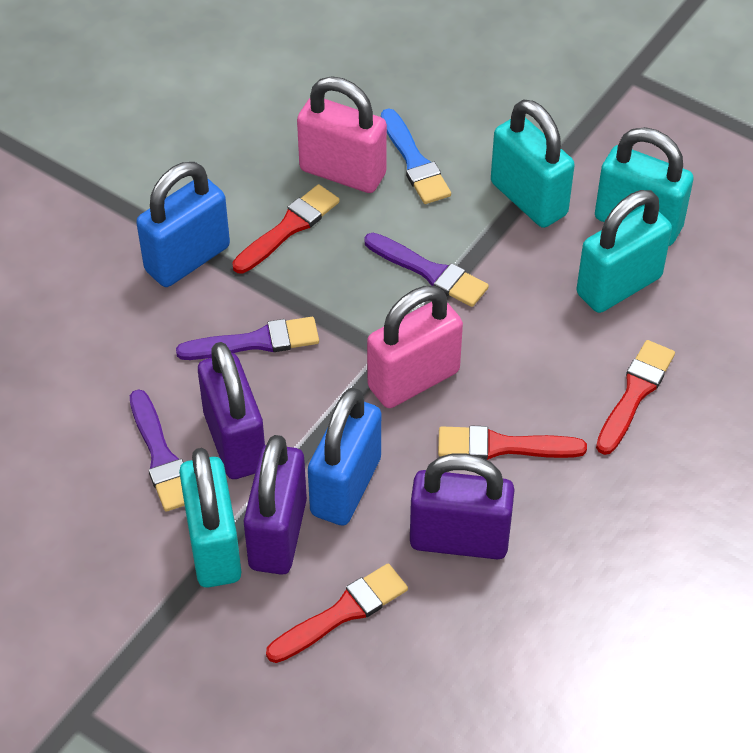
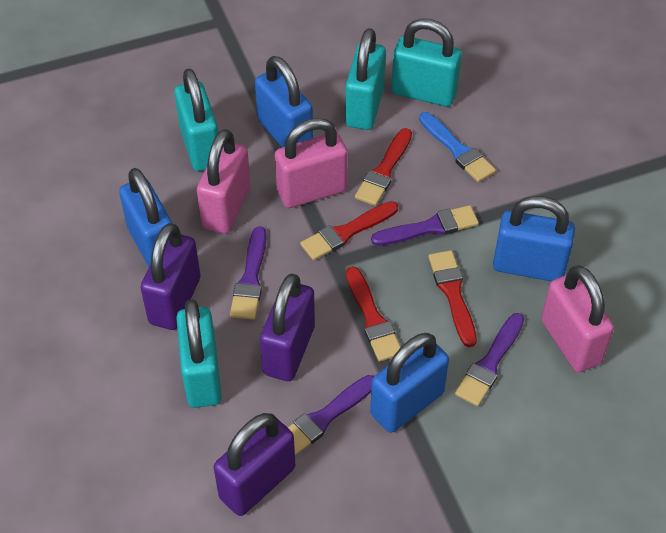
blue padlock: [136,162,230,287] [308,388,381,526] = 2 -> [119,168,173,267] [255,56,313,147] [370,333,449,433] [493,196,575,281] = 4
pink padlock: [297,76,387,193] [367,286,463,408] = 2 -> [197,129,251,234] [275,118,348,208] [541,265,614,372] = 3
purple brush: [130,389,185,512] [176,317,319,360] [364,233,489,307] = 3 -> [230,226,267,320] [288,375,374,455] [371,205,479,246] [455,313,524,406] = 4

